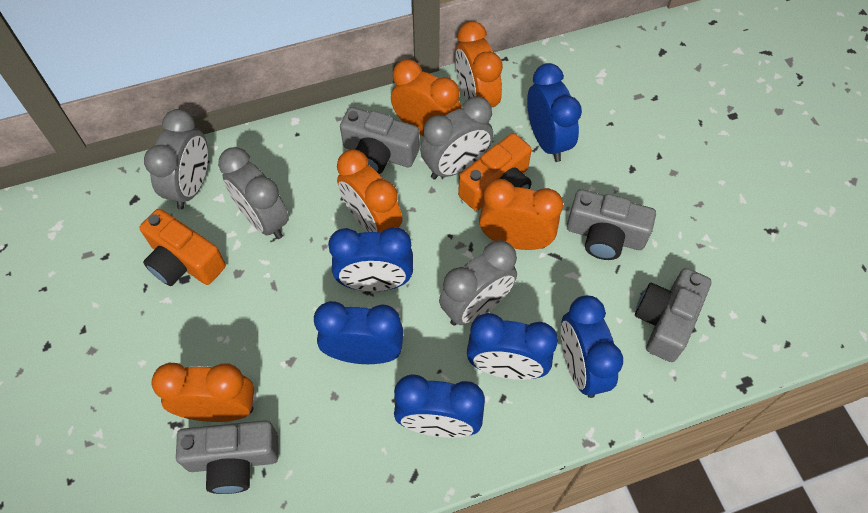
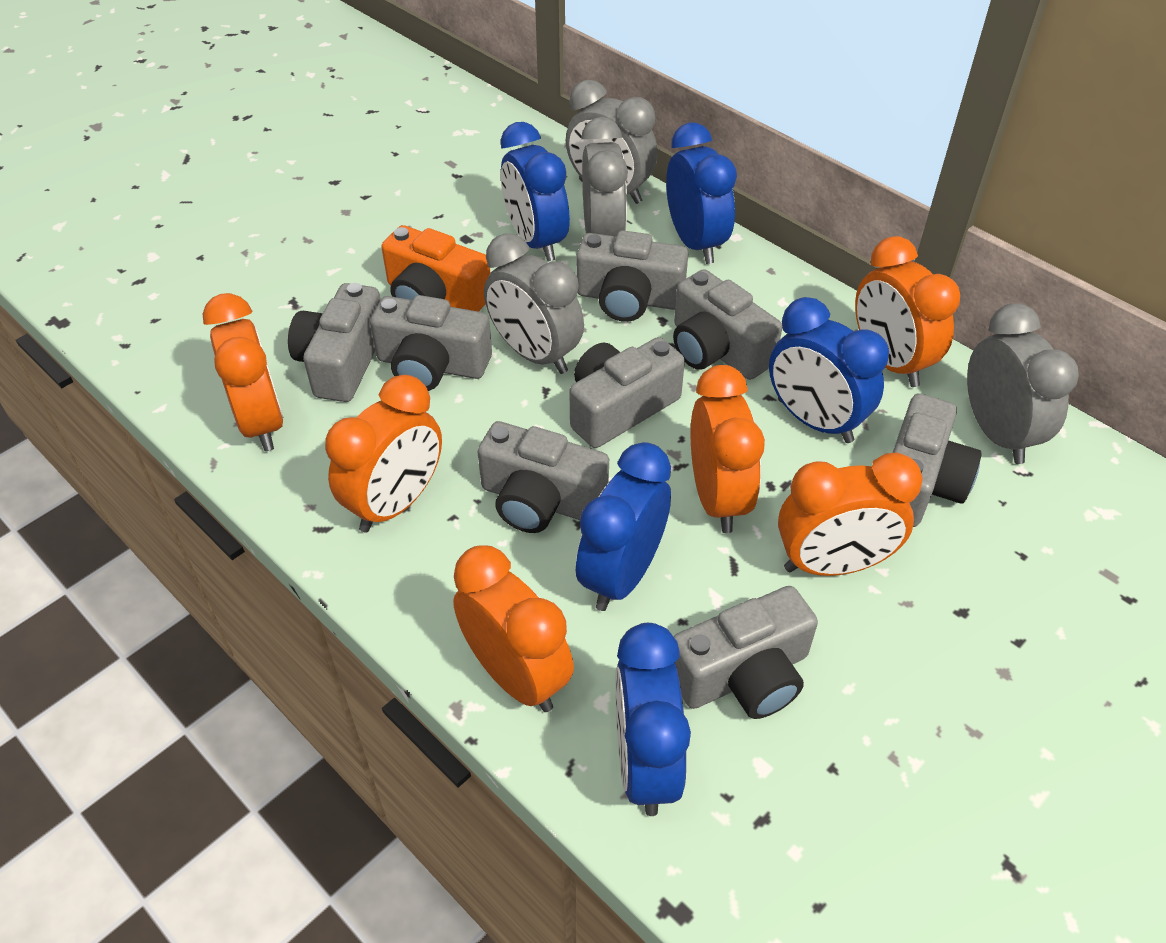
blue clock: [314,301,404,364] [328,227,413,291] [394,374,485,438] [467,313,558,380] [527,63,582,162] [561,295,623,398] = 6 -> [501,122,570,262] [576,442,671,611] [615,623,691,816] [666,123,737,264] [769,297,889,443] = 5
grey camera: [176,420,279,494] [340,107,420,174] [567,189,656,260] [635,268,712,362] = 4 -> [288,283,381,402] [370,295,492,391] [478,421,609,533] [569,337,685,448] [576,230,688,322] [673,269,782,380] [673,586,818,719] [893,393,981,527] = 8
orange camera: [139,209,226,286] [458,133,532,211] = 2 -> [381,225,490,312] = 1
orange clock: [151,363,254,422] [337,150,403,233] [391,59,461,137] [455,21,503,107] [479,179,563,250] = 5 -> [203,293,284,451] [325,375,442,533] [453,545,574,712] [691,365,765,533] [778,453,923,576] [855,236,960,387] = 6

